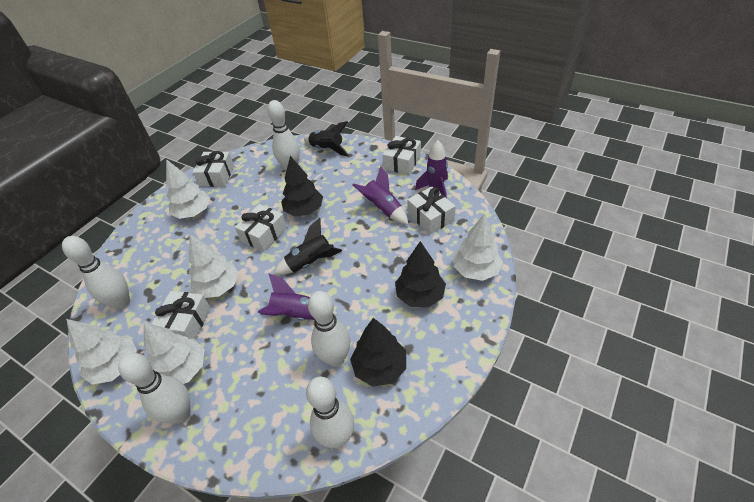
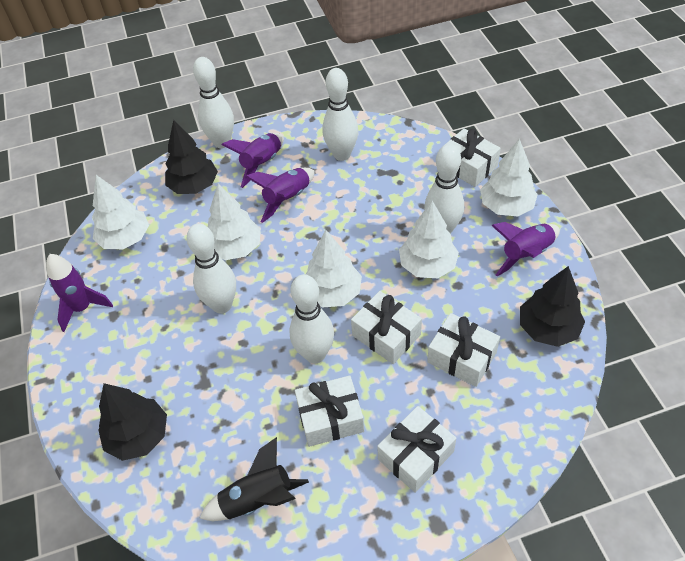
black rocket: [273,218,342,275] [304,121,349,156] = 2 -> [200,437,309,521] = 1
purple rocket: [258,273,338,320] [352,166,408,225] [415,140,448,198] = 3 -> [46,254,113,332] [221,133,284,188] [245,168,314,223] [491,222,560,277] = 4

